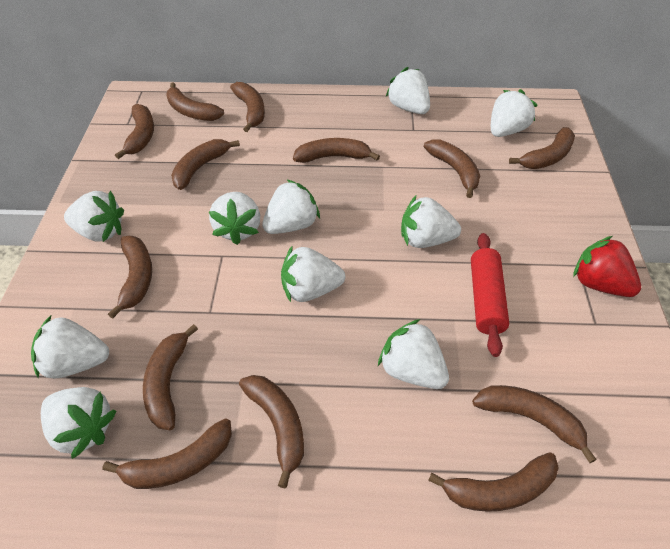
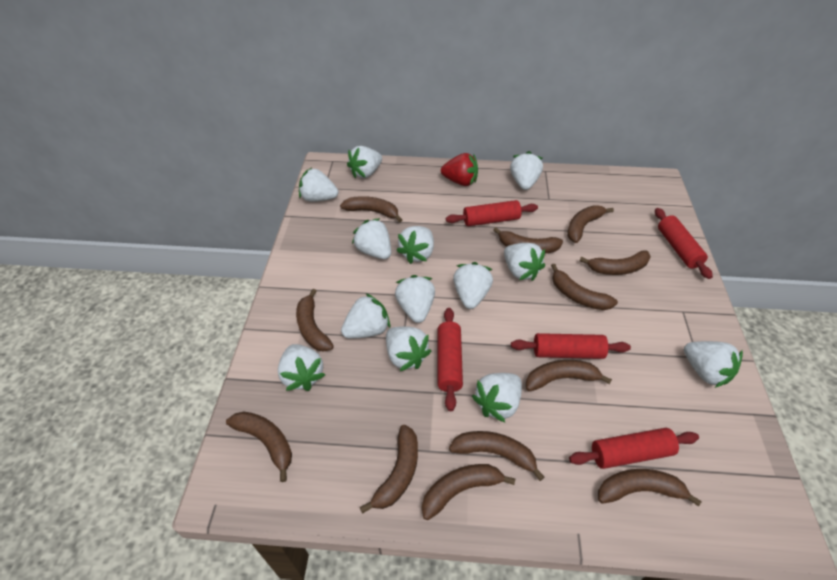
brown banana: [103,418,232,489] [108,236,152,318] [115,104,154,159] [143,324,198,430] [166,82,224,121] [171,139,240,190] [230,82,265,132] [239,375,304,489] [293,138,380,163] [424,139,480,198] [428,452,559,512] [472,385,597,463] [509,127,575,169] = 13 -> [226,412,292,482] [296,289,334,352] [340,196,402,222] [360,425,418,514] [422,464,515,520] [449,431,545,481] [493,227,563,253] [526,360,612,391] [551,264,618,310] [567,205,614,243] [579,251,651,275] [598,469,702,506] = 12
red rolling pin: [471,233,509,357] = 1 -> [438,308,463,411] [446,200,538,226] [511,333,631,359] [569,428,699,469] [655,208,713,279] = 5
white strawberry: [31,315,109,379] [41,387,117,459] [64,191,124,242] [208,192,260,245] [262,179,320,234] [281,245,345,302] [378,319,449,389] [386,67,430,114] [401,196,461,248] [491,89,537,137] = 10 -> [278,344,325,391] [299,168,338,202] [341,293,390,339] [347,146,382,178] [352,218,391,259] [386,326,431,371] [395,275,435,323] [396,226,434,264] [453,262,493,309] [472,373,522,422] [504,243,545,281] [510,151,543,190] [684,341,743,388] = 13

